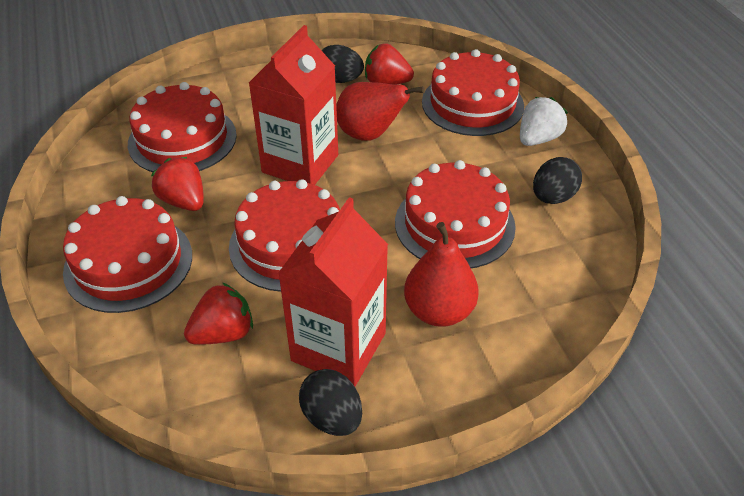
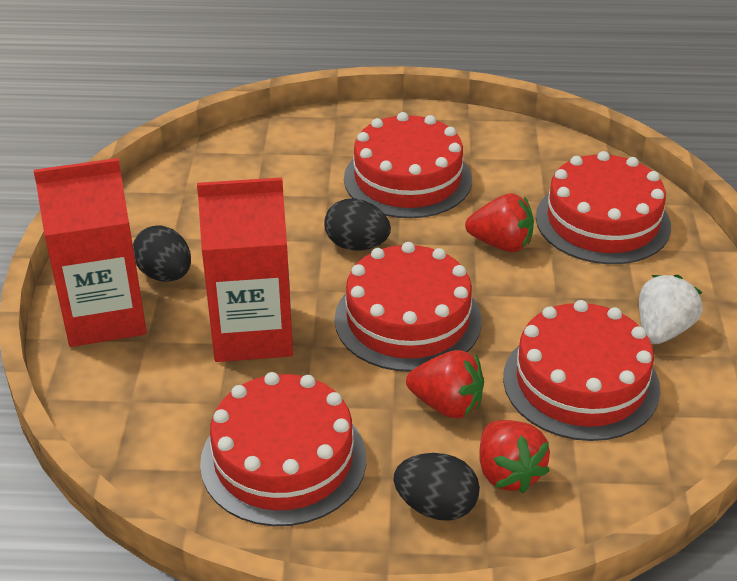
red pear: [336,82,425,141] [404,222,479,327] = 2 -> none = 0

